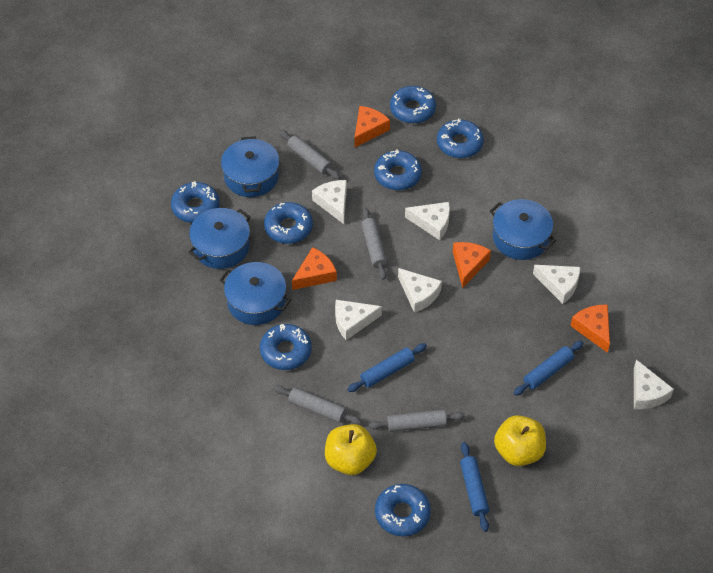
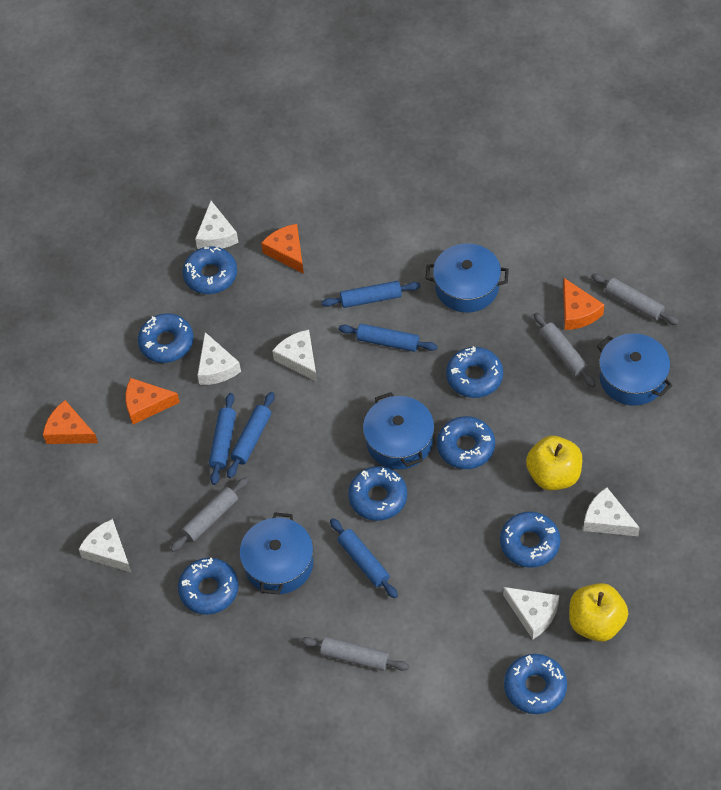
blue donut: [171,181,219,223] [260,324,312,370] [264,202,313,244] [374,149,422,190] [375,484,431,536] [390,86,436,124] [437,118,484,158] = 7 -> [138,313,194,363] [178,558,239,615] [182,247,237,294] [348,466,407,521] [437,416,495,469] [446,346,503,398] [500,512,561,568] [504,654,567,714] = 8
blue rolling pin: [347,343,427,392] [460,442,489,532] [514,341,584,396] = 3 -> [209,393,236,485] [227,392,275,478] [321,281,420,308] [330,518,398,598] [339,324,438,352] = 5

